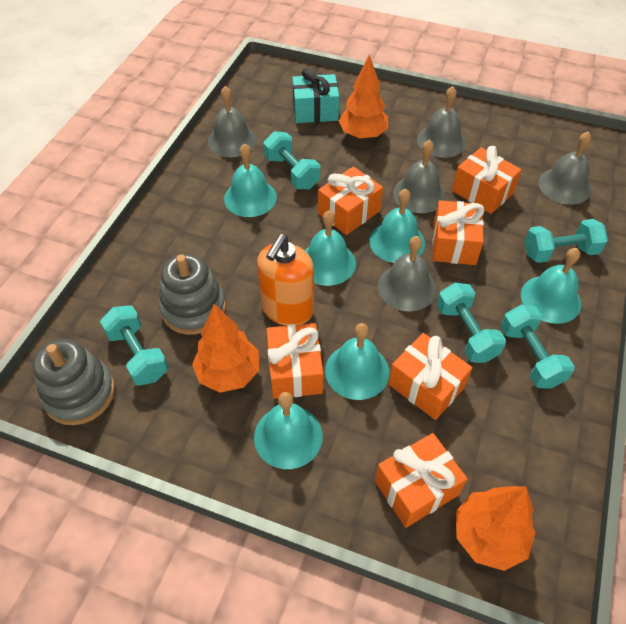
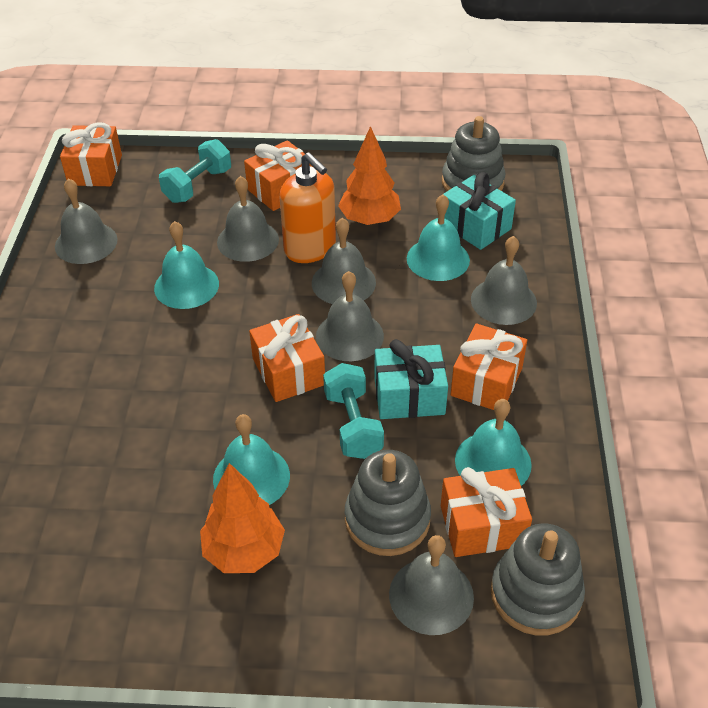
grey bell: [208,86,257,157] [378,236,436,311] [393,140,446,213] [417,86,466,158] [538,131,592,205] = 5 -> [55,178,118,264] [217,176,279,262] [312,218,376,304] [316,271,384,361] [389,535,474,635] [471,236,537,325] = 6
grey stacking toy: [33,339,115,425] [159,254,226,335] = 2 -> [345,450,431,556] [442,116,505,191] [491,523,585,636] = 3
orange gift: [266,323,323,399] [318,166,383,235] [375,433,467,528] [388,333,472,420] [432,200,484,265] [452,146,522,214] = 6 -> [60,122,122,186] [244,140,314,211] [249,314,325,402] [441,467,532,557] [451,323,527,410] = 5
orange tree: [192,304,259,393] [339,55,388,139] [456,486,535,571] = 3 -> [200,463,285,573] [338,126,401,225] = 2
turquoise bell: [224,143,277,217] [254,392,323,469] [305,211,356,286] [325,323,389,400] [369,189,425,263] [521,248,582,324] = 6 -> [154,221,219,309] [213,414,290,505] [407,194,470,281] [455,399,532,486] = 4
turquoise dumbbell: [100,305,169,386] [263,131,320,189] [437,283,506,363] [501,305,575,388] [524,219,608,263] = 5 -> [159,139,231,203] [323,363,384,459] = 2
turquoise gift: [292,68,339,123] = 1 -> [374,339,448,419] [444,172,516,250] = 2

